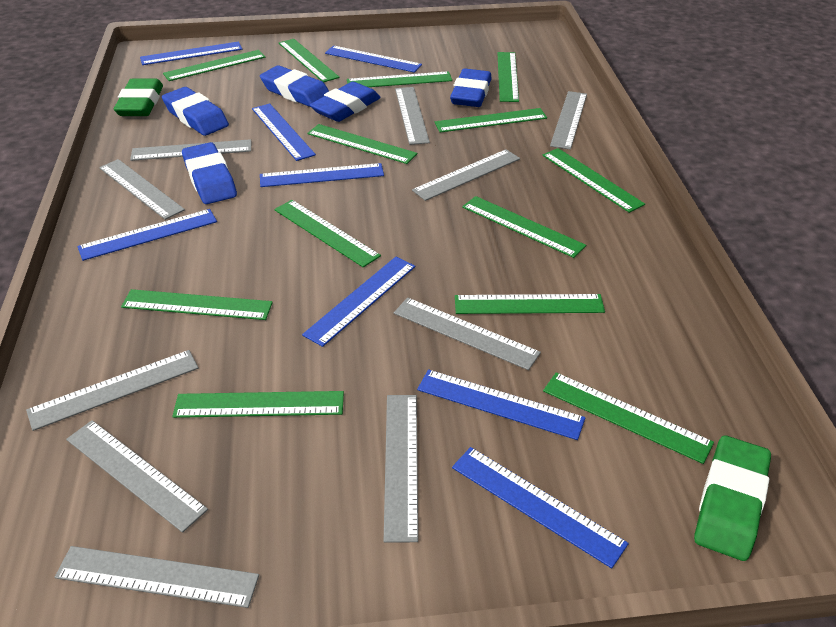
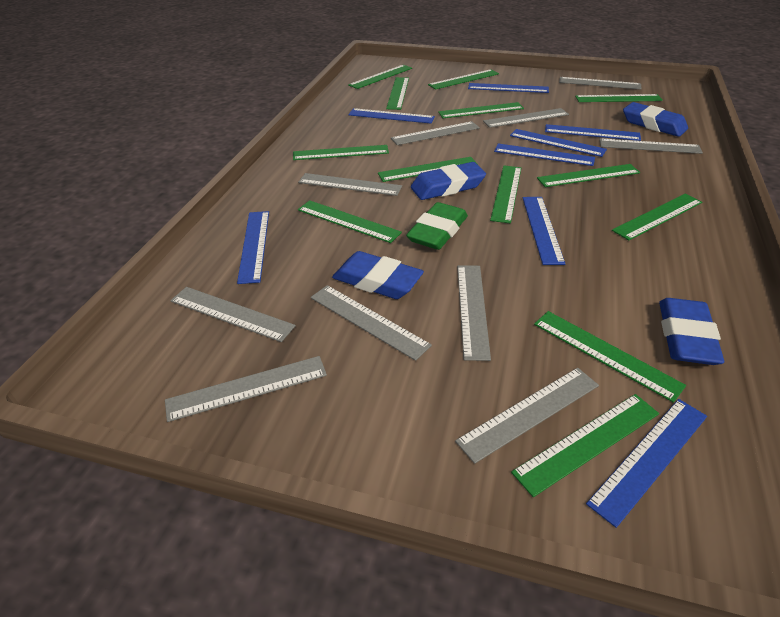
blue eraser: [162,87,229,136] [182,142,237,204] [260,65,329,107] [310,82,381,122] [450,69,492,107] = 5 -> [332,251,424,299] [411,162,486,200] [623,102,688,137] [659,298,724,365] = 4
green eraser: [114,79,163,116] [694,435,771,561] = 2 -> [406,202,468,250] = 1

